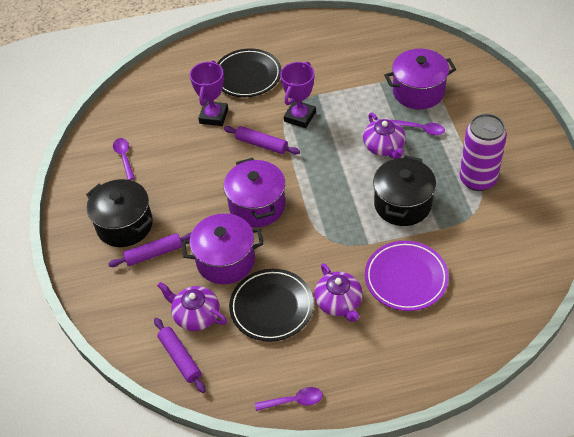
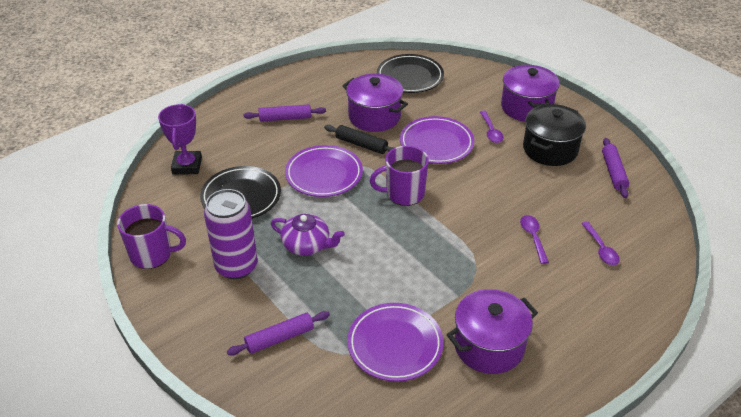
black pot: [86,179,153,247] [373,155,436,226] = 2 -> [523,104,586,166] = 1
black rolling pin: none = 0 -> [324,125,395,154] = 1
purple mug: none = 0 -> [117,204,186,269] [369,146,429,206] = 2
purple plate: [365,241,449,311] = 1 -> [285,145,363,197] [347,303,443,381] [400,116,474,164] = 3
purple teapot: [157,282,227,331] [314,263,363,322] [363,113,406,159] = 3 -> [271,214,345,256] = 1
purple trophy: [190,60,228,126] [280,62,316,128] = 2 -> [158,104,202,175] = 1

